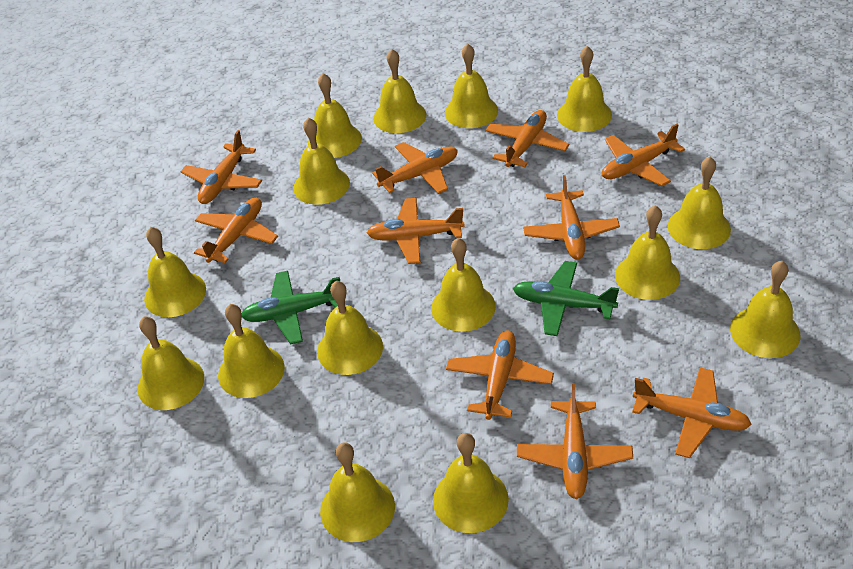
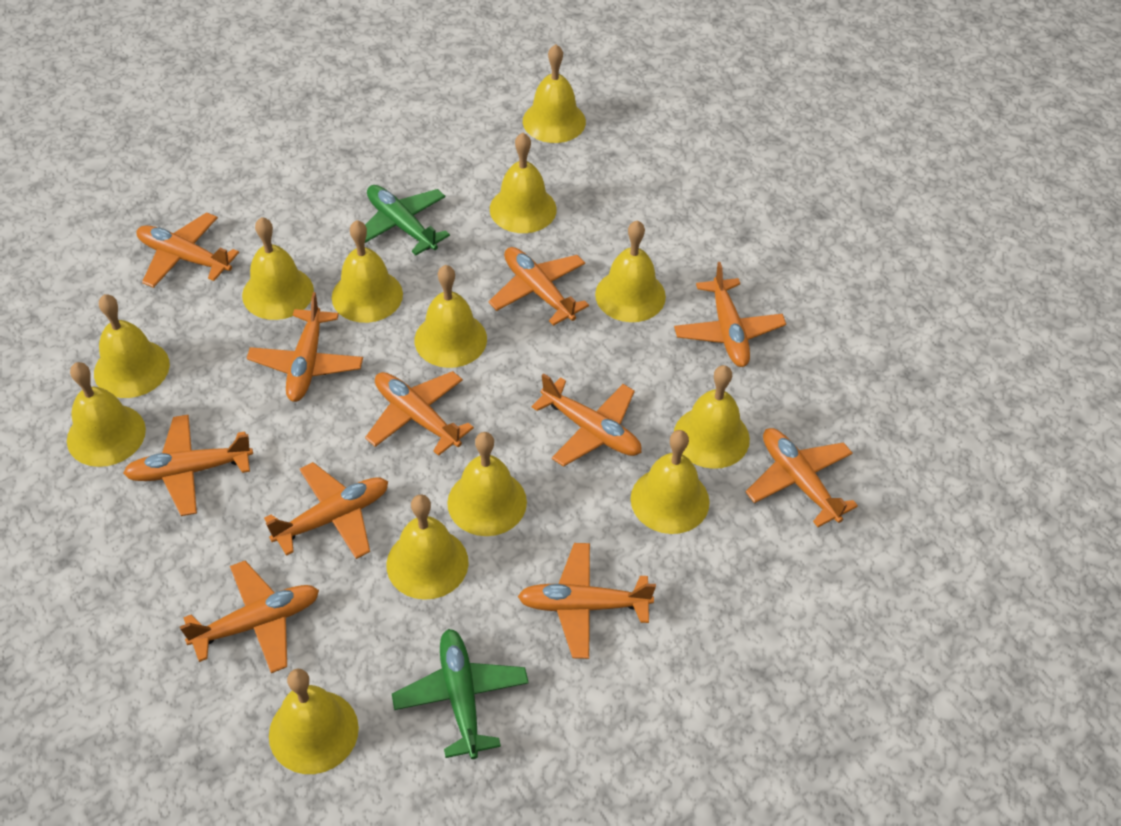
orange plane: [181,130,262,204] [194,197,278,263] [367,198,465,264] [372,142,458,194] [446,330,554,420] [485,110,569,167] [517,384,633,499] [523,175,620,260] [602,124,685,186] [632,367,752,458] = 10 -> [123,415,253,516] [137,212,239,288] [180,561,319,673] [247,292,363,402] [264,462,388,559] [365,371,474,456] [489,247,589,326] [518,543,656,659] [531,373,641,467] [674,262,786,367] [746,428,858,527] = 11
yellow bell: [138,316,204,410] [144,227,206,317] [218,304,284,398] [293,117,350,205] [308,73,362,158] [317,281,383,375] [320,442,395,542] [373,49,426,133] [431,238,496,332] [433,433,509,533] [445,43,498,128] [557,46,612,132] [615,205,680,300] [668,157,731,249] [730,261,800,358] = 15 -> [67,362,146,467] [94,294,170,398] [242,217,314,320] [269,669,359,774] [332,220,403,323] [386,494,469,600] [415,265,487,368] [447,432,527,536] [490,133,557,233] [523,44,586,143] [595,220,666,322] [631,430,710,534] [674,365,750,469] = 13

